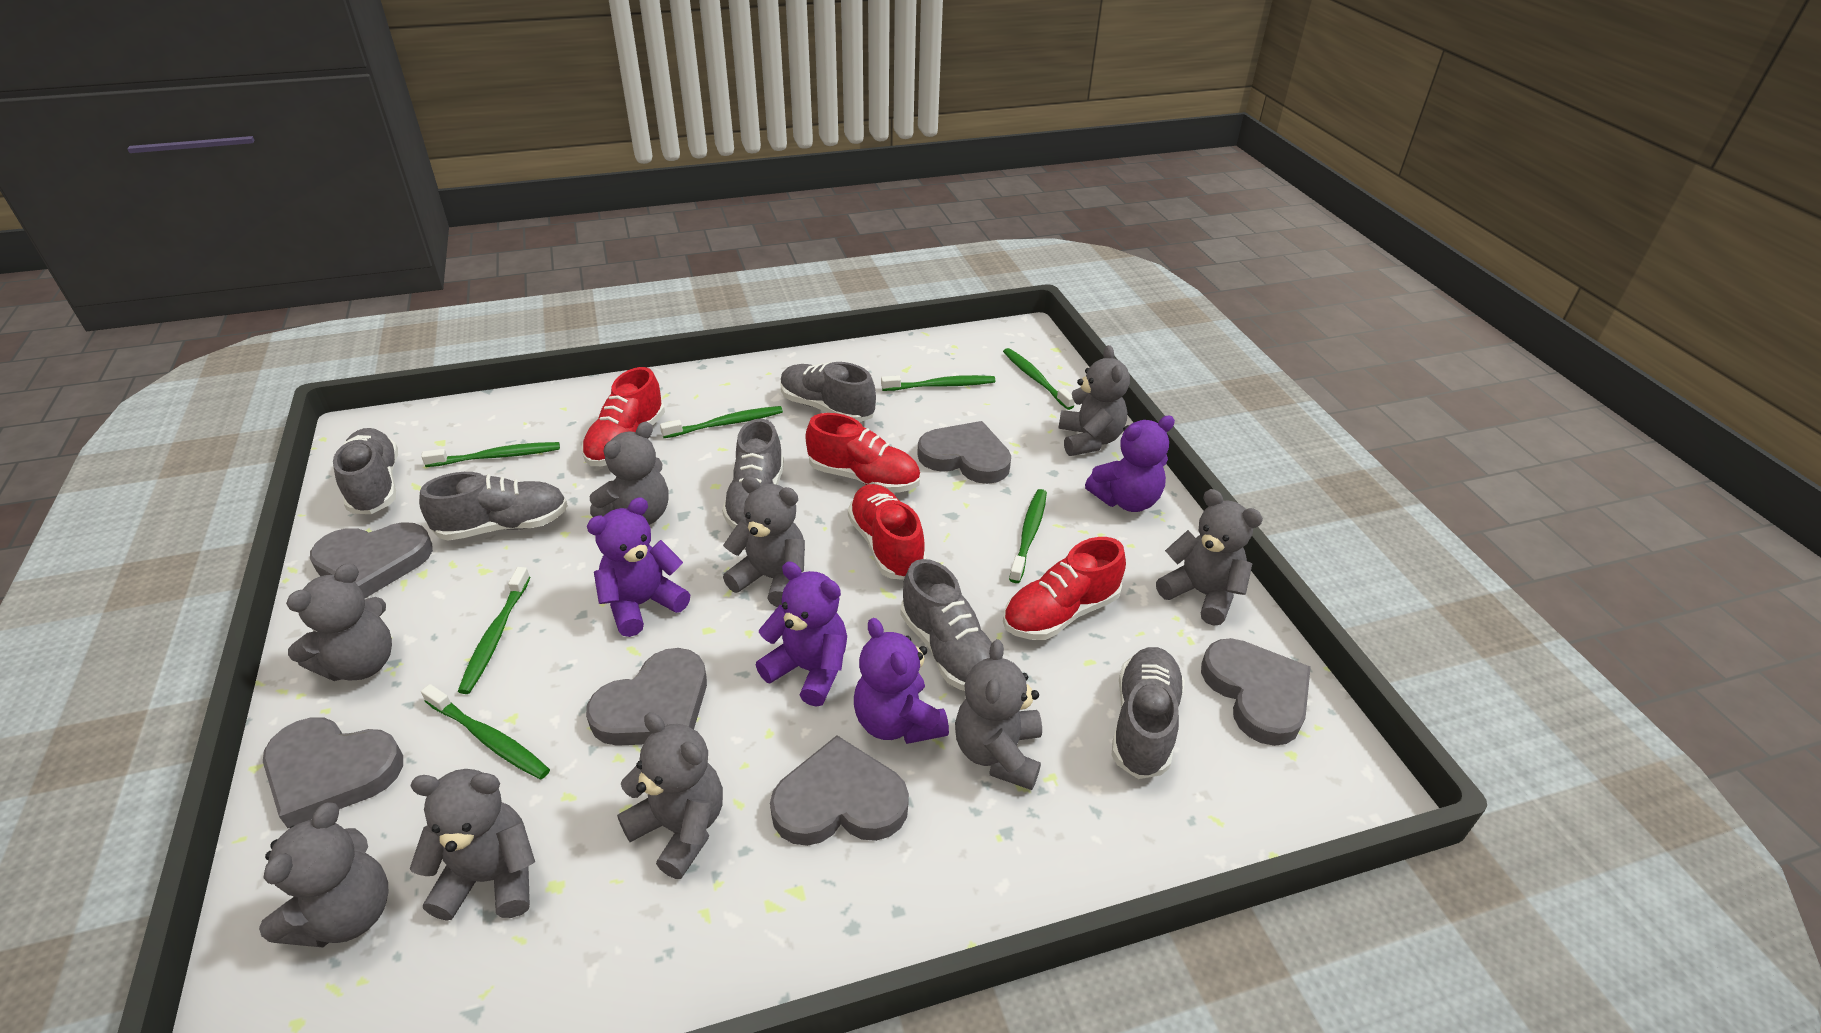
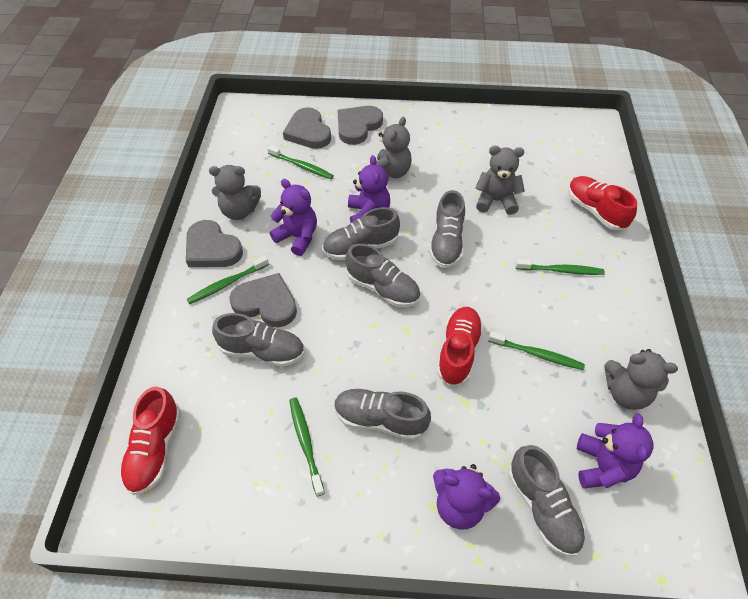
green toothbrush: [421,442,560,467] [421,684,550,779] [458,567,530,694] [660,406,783,438] [881,375,995,391] [1003,348,1075,410] [1009,489,1047,583] = 7 -> [186,256,269,305] [267,145,334,179] [289,398,325,496] [488,331,585,370] [516,259,605,275] = 5
grey heart: [263,717,403,828] [310,522,433,599] [586,648,707,746] [770,735,909,846] [917,421,1011,484] [1201,638,1311,746] = 6 -> [186,220,243,267] [229,273,297,327] [283,107,331,149] [337,106,383,145] = 4
grey teddy bear: [259,802,388,947] [286,563,392,681] [410,769,535,921] [590,421,669,525] [617,712,723,879] [723,476,805,607] [955,639,1042,790] [1058,345,1130,456] [1156,489,1263,626] = 9 -> [209,165,261,220] [376,117,412,179] [475,146,525,215] [604,349,678,410] = 4
red shoe: [581,367,665,466] [805,413,920,493] [848,484,927,580] [1003,537,1126,640] = 4 -> [120,386,181,495] [437,307,483,386] [568,176,637,230] = 3

